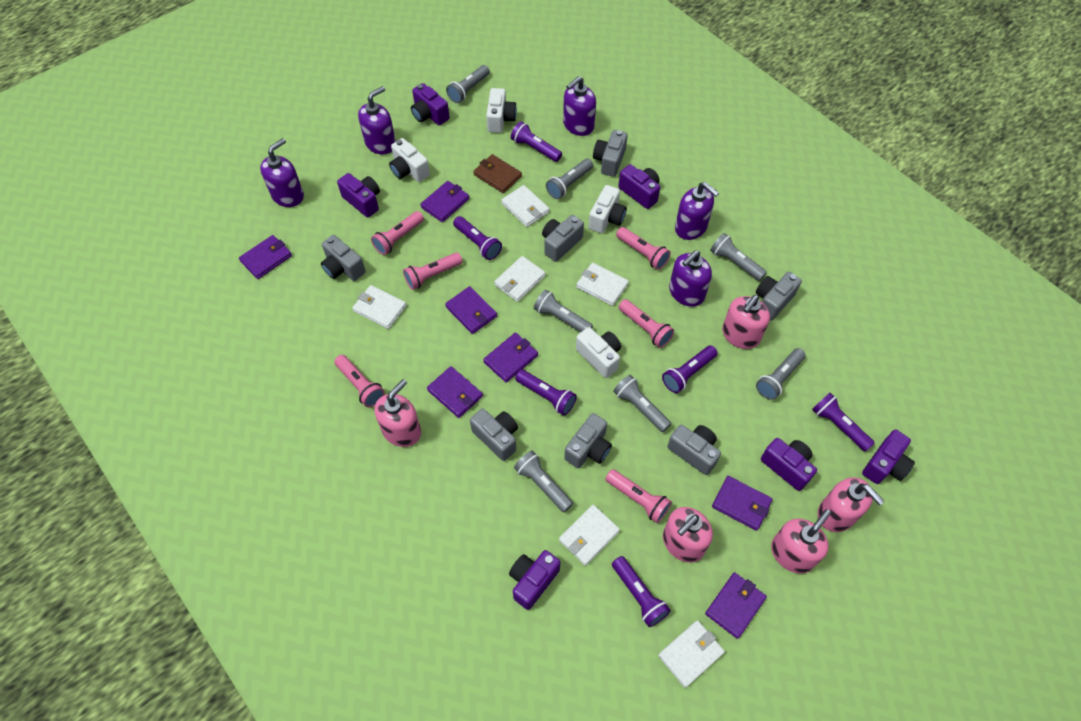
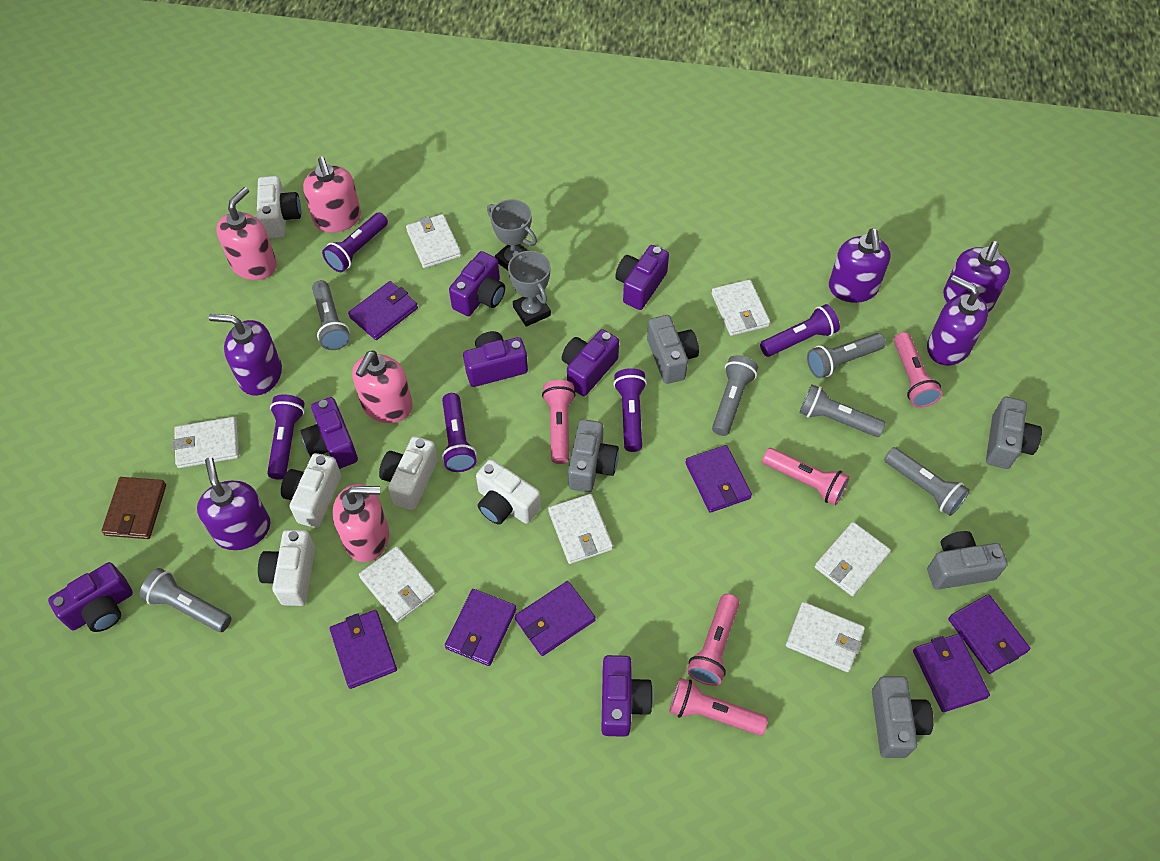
grey camera: [321,235,366,281] [470,409,518,461] [542,215,584,262] [564,413,612,468] [593,130,628,177] [667,424,721,475] [756,272,802,321] = 7 -> [568,419,619,492] [647,315,699,384] [872,676,934,758] [927,531,1008,590] [986,397,1042,469] = 5
grey flashlight: [446,65,490,103] [514,451,573,512] [534,290,593,332] [546,159,593,199] [613,375,671,432] [710,233,767,281] [756,348,806,400] = 7 -> [140,568,232,632] [312,280,350,350] [712,355,758,436] [800,384,886,437] [807,333,886,378] [884,447,970,516] = 6
grey trophy: none = 0 -> [487,199,537,270] [508,251,551,327] = 2
pink flashlight: [334,355,385,407] [371,211,424,255] [403,252,463,290] [605,469,672,523] [616,227,671,270] [618,299,674,348] = 6 -> [542,380,576,464] [669,678,768,736] [687,594,739,686] [762,448,850,505] [894,332,942,408] = 5
pink soap dispenser: [375,379,421,447] [663,507,713,563] [722,295,770,349] [771,509,831,574] [818,477,884,532] = 5 -> [216,187,277,280] [303,157,361,233] [333,484,389,562] [352,351,413,423] = 4
purple camera: [337,173,380,218] [411,83,450,125] [509,550,561,610] [618,164,660,209] [761,438,817,491] [862,429,915,484] = 6 -> [48,562,133,632] [300,397,358,469] [449,251,505,316] [463,331,528,387] [562,329,619,396] [601,655,653,737] [615,245,669,310] = 7
purple flashlight: [453,216,502,260] [511,121,562,162] [515,369,577,416] [612,556,671,627] [662,345,718,393] [812,393,874,452] = 6 -> [267,394,305,480] [322,212,388,272] [442,393,477,472] [613,368,647,452] [760,304,840,357] = 5
white camera: [389,138,430,182] [486,88,517,133] [576,327,621,378] [589,185,627,233] = 4 -> [256,176,301,239] [258,530,315,606] [281,453,341,528] [379,436,438,510] [476,459,541,525] = 5
white wallet: [352,285,407,329] [494,256,545,302] [501,185,550,227] [559,505,620,566] [576,262,629,306] [658,620,725,688] = 6 -> [172,417,239,468] [359,546,436,623] [406,214,461,268] [548,494,613,564] [711,279,770,336] [786,602,865,672] [814,522,891,596] = 7

